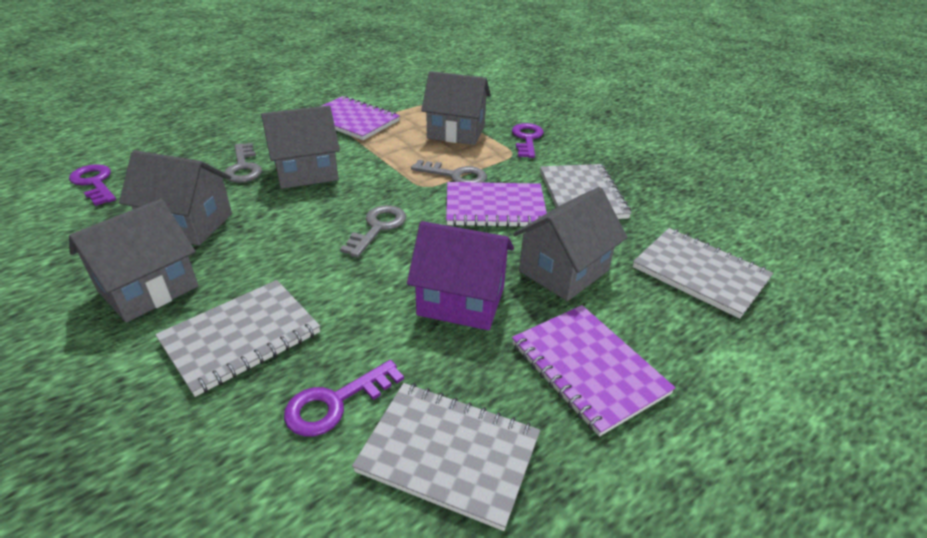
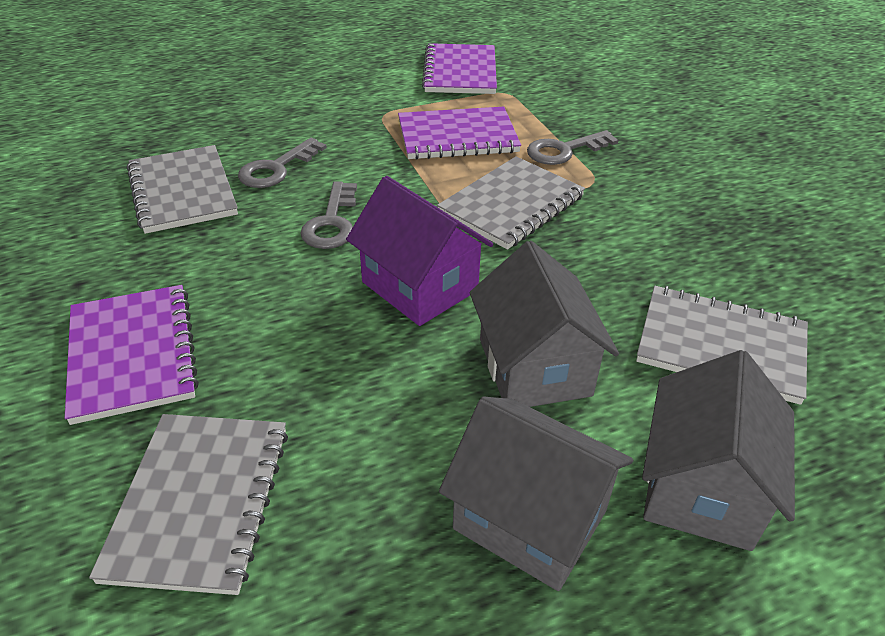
grey house: [69,199,199,322] [119,150,232,245] [261,105,340,189] [421,71,491,145] [513,187,627,301] = 5 -> [439,396,633,591] [470,241,619,407] [642,350,795,551] = 3
purple key: [69,164,116,206] [284,360,404,436] [512,123,544,158] = 3 -> none = 0

